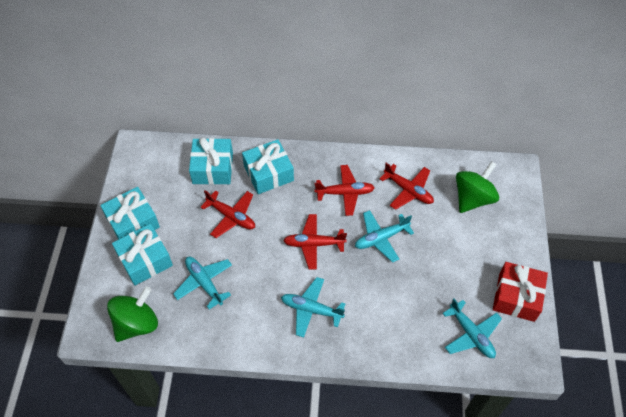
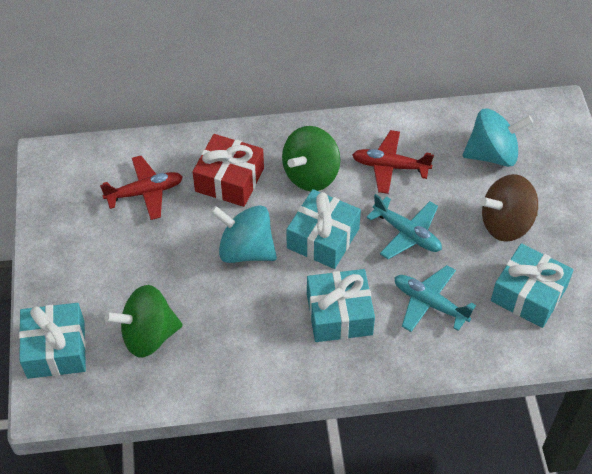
brown spinning top: none = 0 -> [480,174,538,242] = 1
red plane: [200,190,255,238] [283,214,347,269] [314,165,375,216] [380,163,434,210] = 4 -> [100,156,183,220] [352,130,434,194] = 2
turquoise plane: [173,257,232,310] [281,277,345,338] [355,210,414,263] [442,299,502,358] = 4 -> [366,194,442,259] [394,265,476,332] = 2
turquoise spinning top: none = 0 -> [210,205,277,263] [463,108,533,167] = 2

